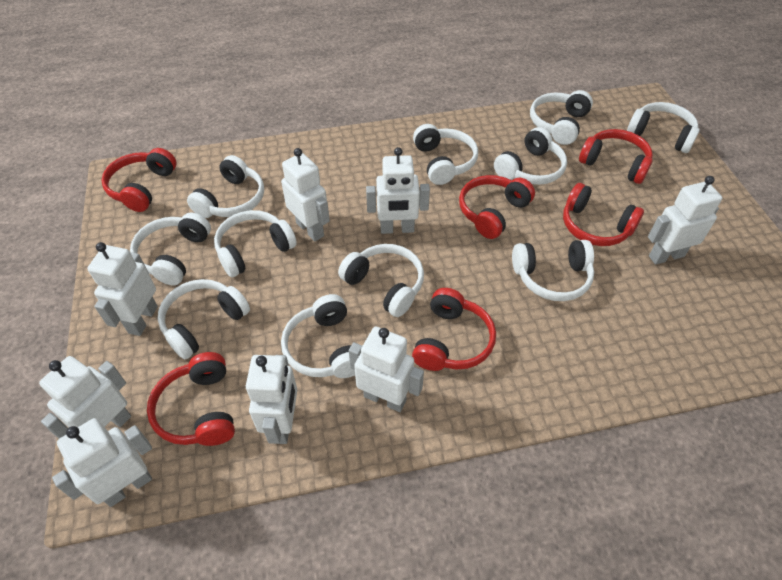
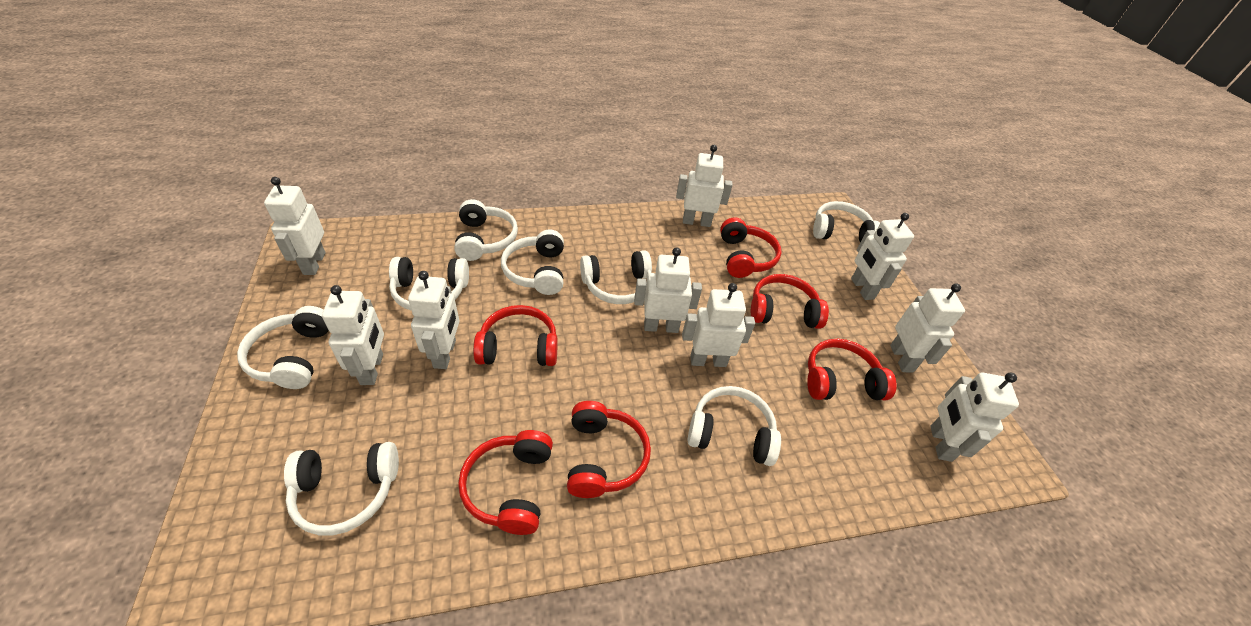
white headphones: [130,212,211,285] [158,279,250,359] [187,155,264,218] [214,210,297,277] [281,294,355,378] [338,244,424,317] [413,124,478,185] [494,127,567,185] [512,240,594,301] [530,90,593,145] [627,102,699,153] = 11 -> [237,306,328,389] [284,442,399,535] [389,257,469,311] [454,199,518,261] [501,229,564,295] [580,250,652,304] [687,386,781,466] [813,201,880,242] = 8
white robot: [39,356,131,439] [52,418,152,507] [87,242,158,336] [246,355,297,444] [281,148,330,241] [349,327,424,412] [366,147,430,234] [648,176,722,265] = 8 -> [264,177,326,275] [322,285,384,385] [408,271,459,369] [634,247,702,333] [676,145,732,227] [682,283,755,367] [851,213,914,300] [890,284,965,373] [930,372,1019,462] = 9

